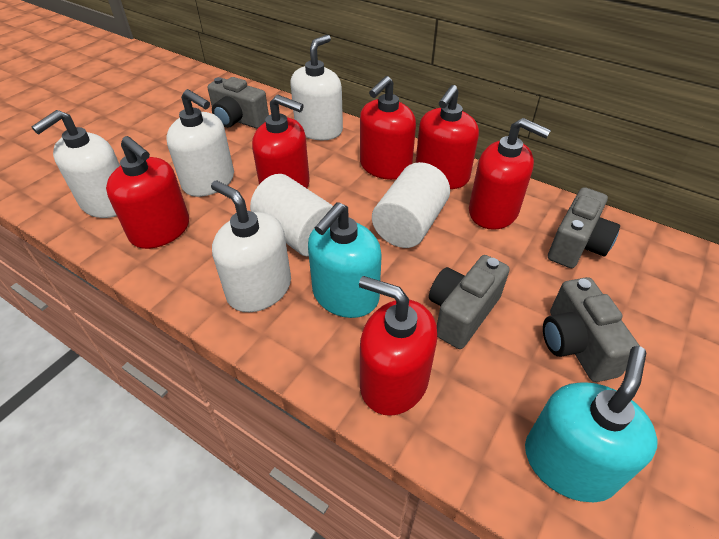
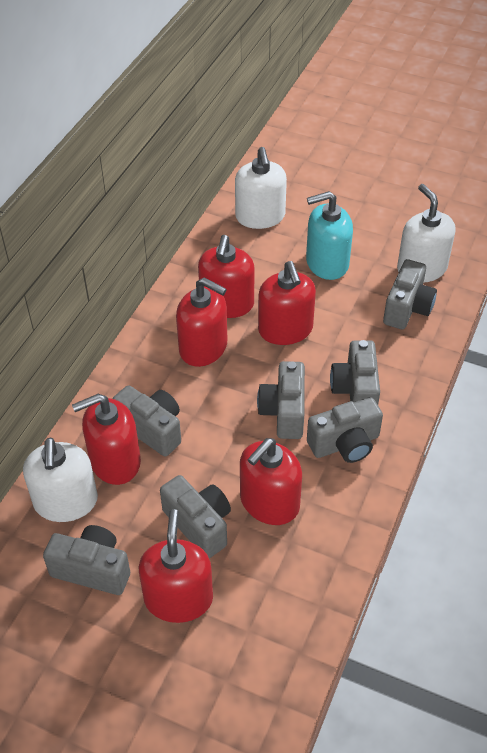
grey camera: [207,77,269,129] [429,255,510,349] [543,277,640,382] [548,187,620,268] = 4 -> [43,525,130,595] [112,385,181,457] [160,475,231,558] [257,361,305,439] [307,397,383,463] [330,340,380,405] [383,259,437,329] = 7
turquoise soap dispenser: [308,202,382,318] [525,346,658,502] = 2 -> [306,191,353,280] = 1
white cylinder: [250,174,333,256] [372,162,450,248] = 2 -> none = 0
white soap dispenser: [32,110,120,218] [166,89,234,197] [211,180,291,312] [290,35,343,140] = 4 -> [23,438,98,522] [235,147,287,229] [397,184,456,283] = 3

